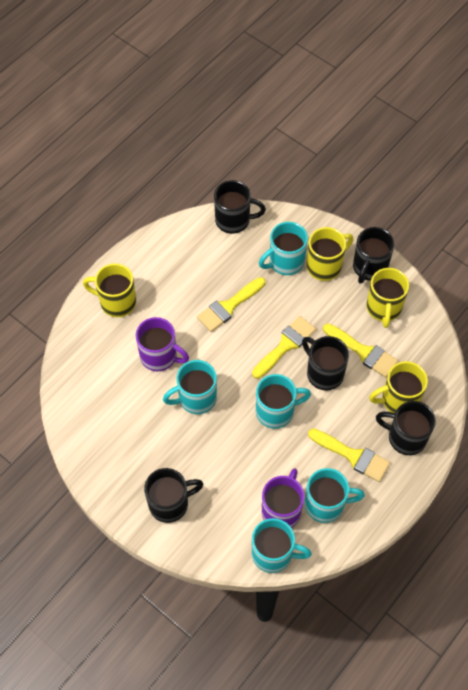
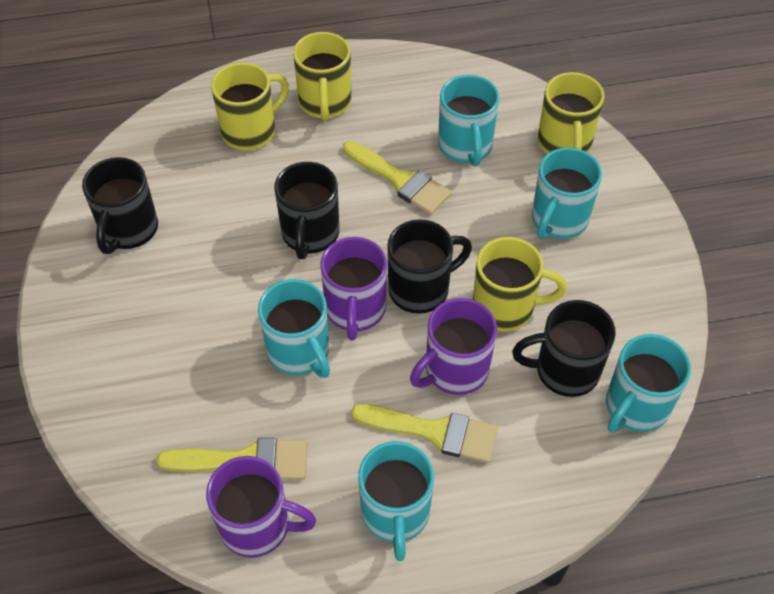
black mug: [144,468,203,523] [214,180,266,234] [302,336,349,390] [353,227,395,284] [376,401,436,455] = 5 -> [82,157,158,254] [274,162,339,259] [387,219,472,314] [512,300,616,397] = 4
purple mug: [136,317,189,371] [262,468,305,528] = 2 -> [206,456,316,558] [320,237,387,340] [410,298,497,395] = 3
yellow brush: [197,277,265,332] [252,316,316,379] [308,429,390,482] [323,324,398,378] = 4 -> [156,438,307,480] [343,141,452,215] [351,404,498,463] = 3

